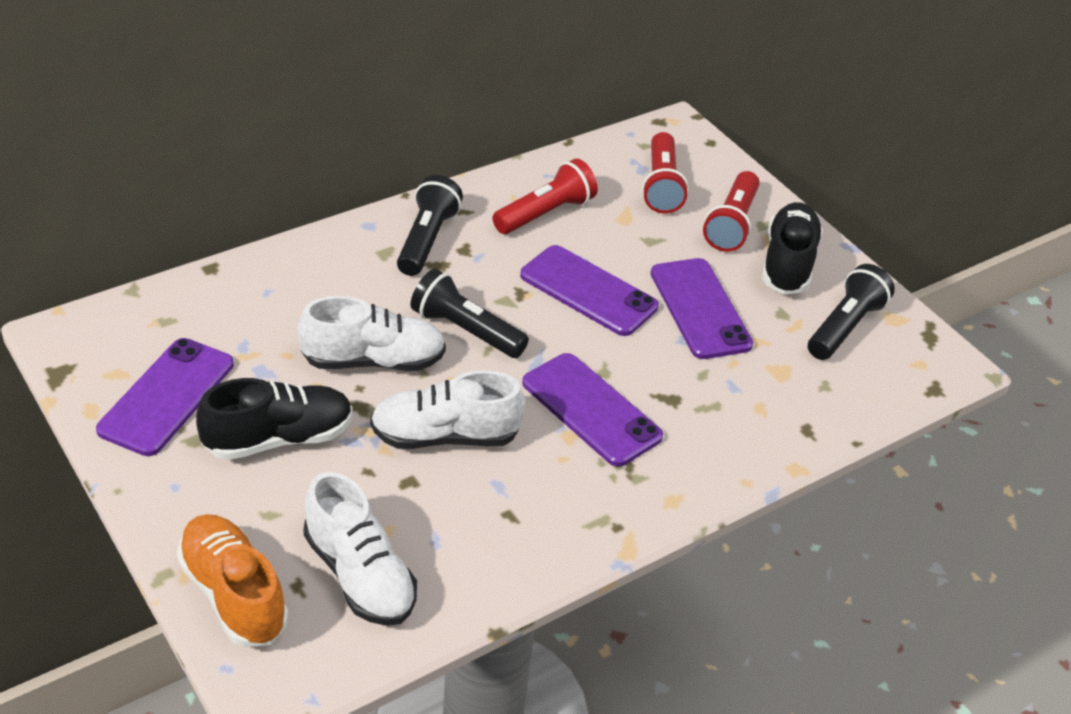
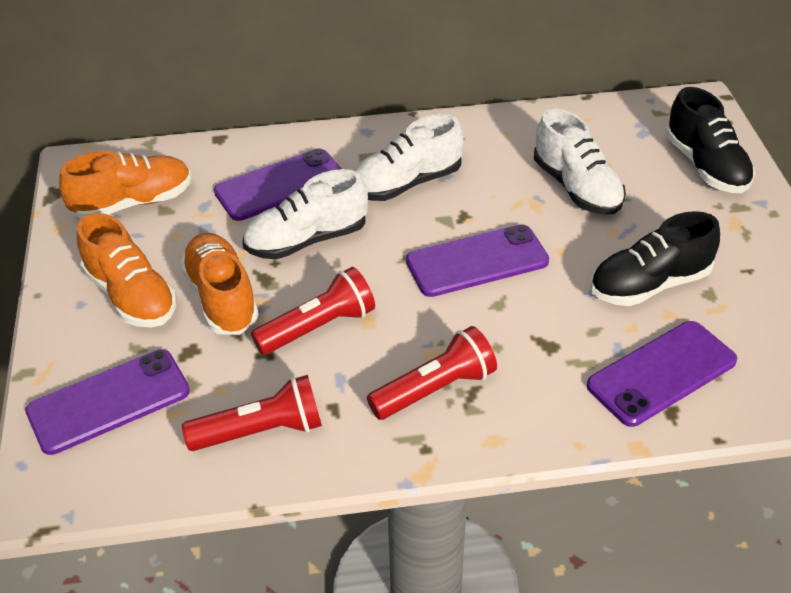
black flashlight: [397,175,463,276] [411,269,529,358] [808,264,895,360] = 3 -> none = 0
orange shoe: [177,514,288,647] = 1 -> [59,151,191,219] [77,213,177,327] [180,233,259,335] = 3

